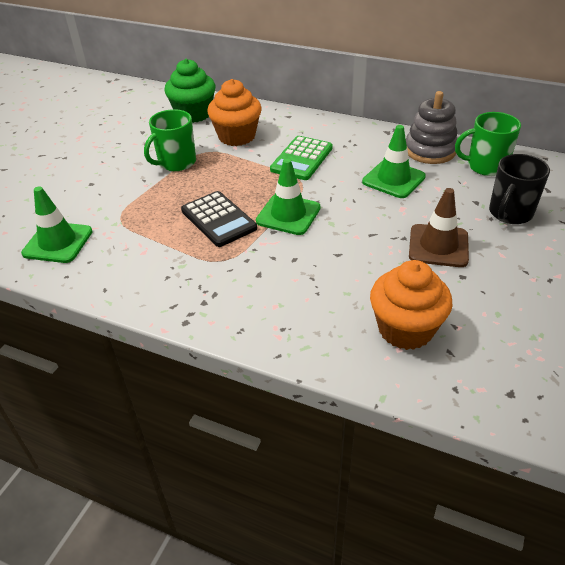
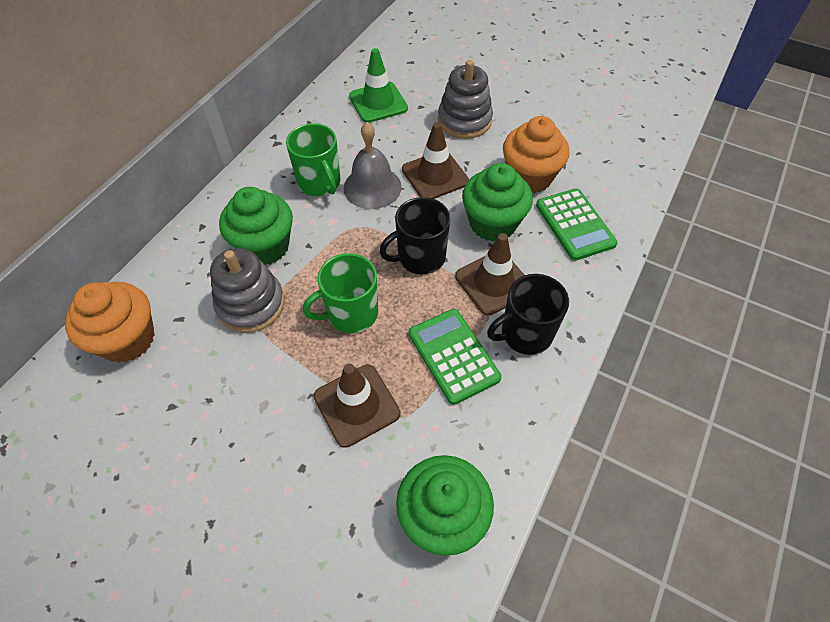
black calculator: [181,191,257,247] = 1 -> none = 0
black mug: [489,154,550,224] = 1 -> [379,197,451,274] [487,274,569,355] = 2
brown traffic cone: [409,188,469,267] = 1 -> [314,364,400,448] [402,122,469,199] [455,233,524,316] = 3
green calculator: [270,136,333,180] = 1 -> [409,309,502,405] [536,188,618,261] = 2
green cupcake: [164,59,216,123] = 1 -> [219,187,293,265] [396,455,494,556] [462,163,533,241] = 3
green traffic cone: [21,186,93,263] [256,159,321,235] [362,125,426,198] = 3 -> [349,48,408,123] = 1
grey bell: none = 0 -> [344,122,402,209] = 1
grey stacking toy: [406,91,457,164] = 1 -> [210,248,285,333] [438,60,493,139] = 2

